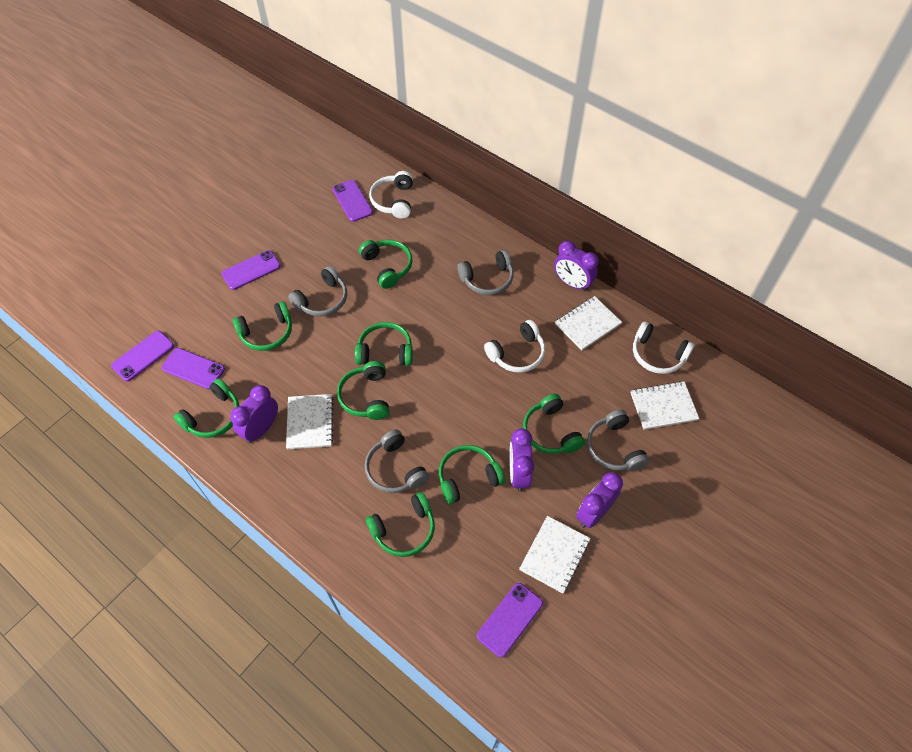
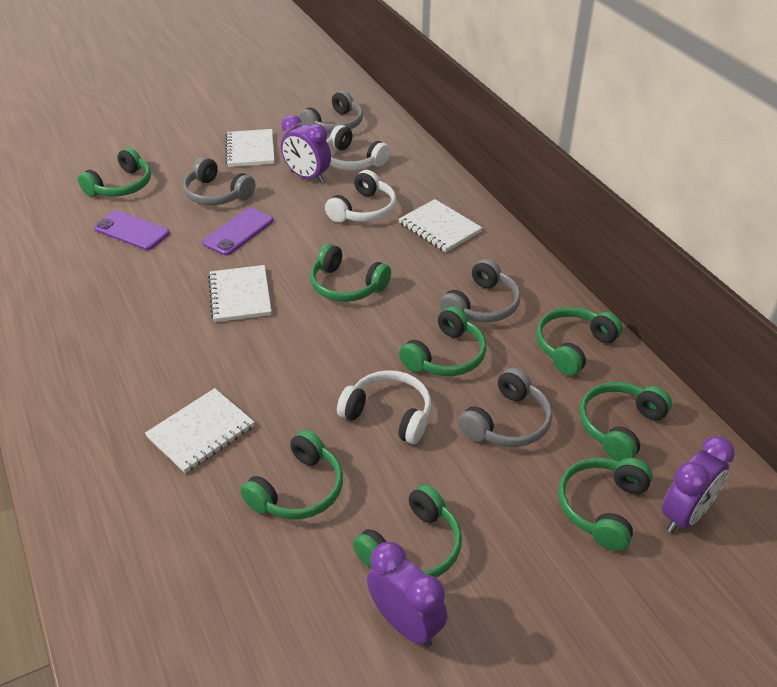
purple clock: [230,385,278,443] [509,428,534,492] [554,241,599,292] [576,472,623,528] = 4 -> [281,115,331,183] [367,542,448,647] [662,436,735,533] = 3
purple phone: [111,331,174,382] [161,348,225,389] [221,250,281,290] [332,180,373,222] [477,583,543,658] = 5 -> [94,211,170,250] [202,208,273,255] = 2

